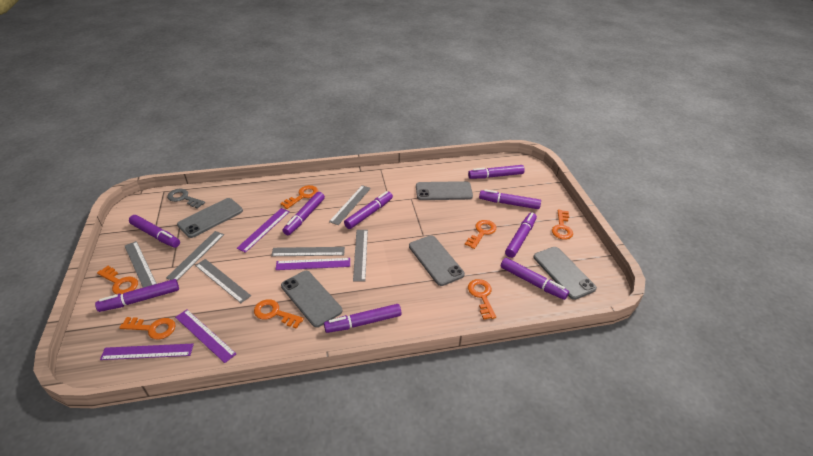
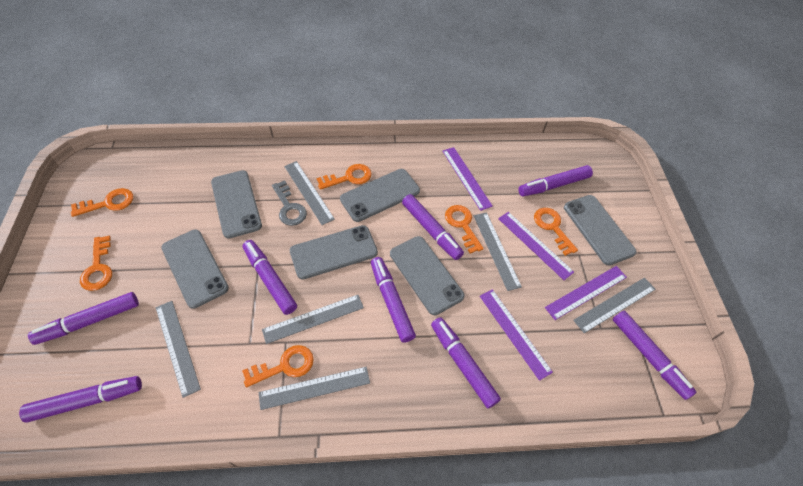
grey phone: [177,198,243,238] [281,271,342,327] [409,235,465,286] [416,181,473,200] [534,247,597,300] = 5 -> [161,230,229,309] [211,170,262,239] [290,225,378,280] [340,169,420,222] [390,236,465,315] [564,195,637,265] = 6
orange key: [97,266,138,294] [119,317,176,340] [254,299,304,329] [280,185,318,209] [465,220,496,249] [468,279,496,320] [552,210,573,240] = 7 -> [71,188,133,217] [80,236,112,291] [242,345,314,387] [317,164,372,190] [445,205,484,254] [534,208,578,256] = 6
purple marker: [95,279,179,312] [129,215,180,248] [283,192,325,235] [324,304,402,333] [344,191,393,229] [468,165,525,179] [479,189,541,209] [501,258,569,300] [505,212,537,258] = 9 -> [19,376,142,422] [28,292,139,345] [242,240,297,315] [371,257,416,343] [402,194,464,260] [431,317,501,409] [518,165,593,197] [612,311,696,400] = 8

